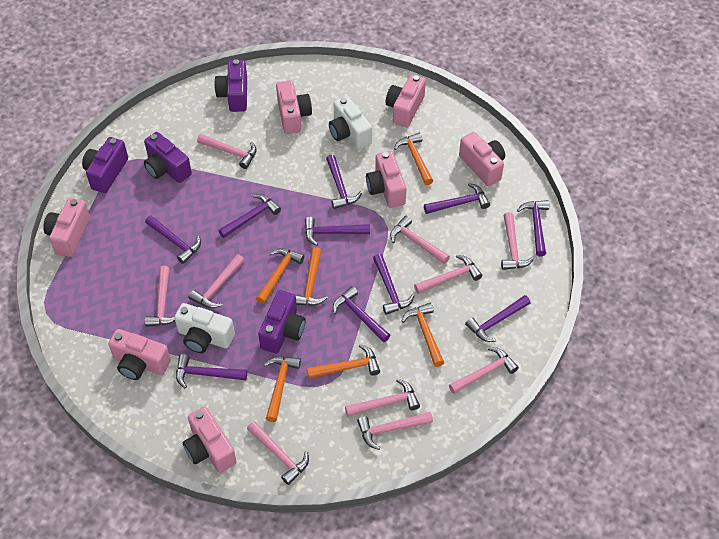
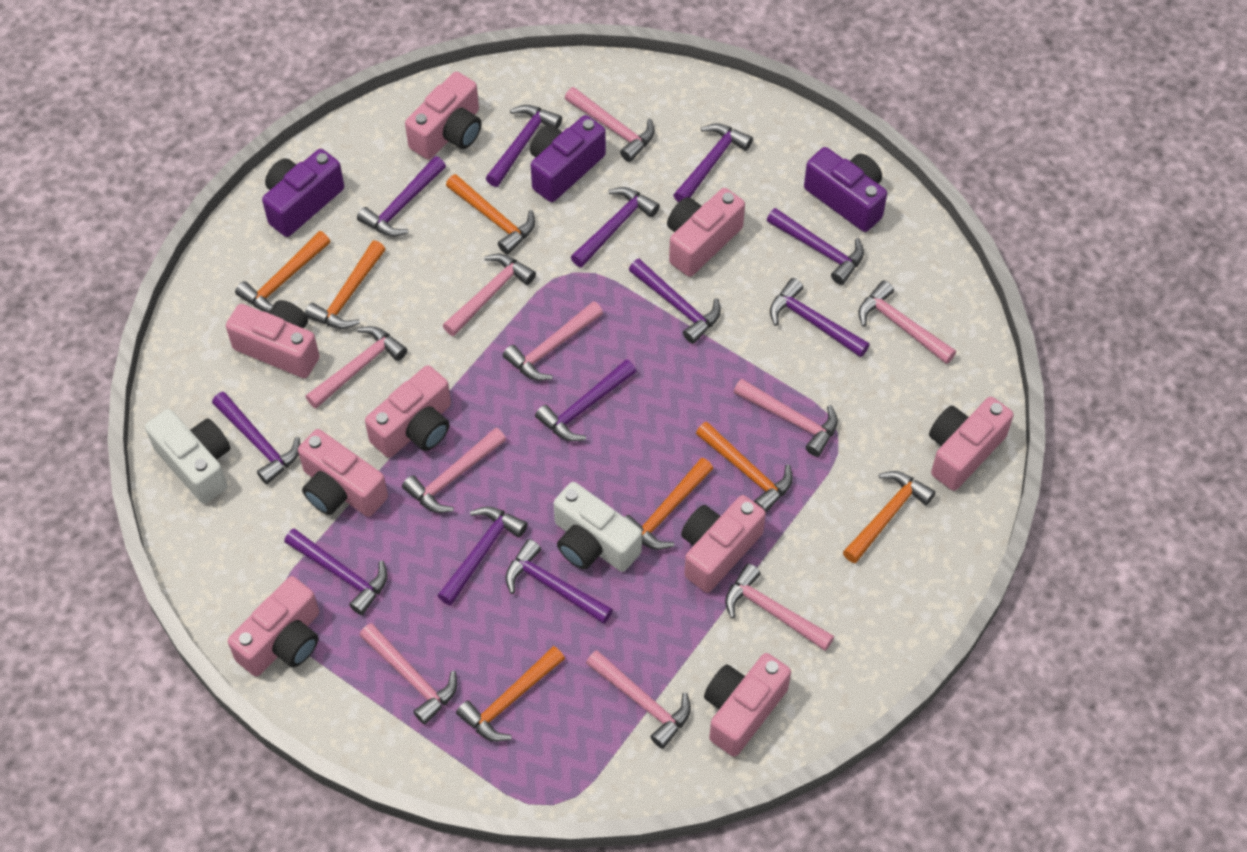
orange hammer: [256,248,304,304] [264,357,301,422] [295,247,328,306] [307,344,380,379] [394,133,433,185] [402,303,444,367] = 6 -> [235,231,330,313] [305,240,386,329] [446,174,535,255] [456,646,565,742] [625,458,713,550] [696,422,793,513] [843,471,935,563] = 7
pink camera: [43,198,90,257] [108,329,171,380] [183,406,237,473] [276,80,312,134] [366,151,406,208] [386,74,426,127] [459,132,505,186] = 7 -> [226,300,319,378] [228,576,319,676] [298,429,388,517] [365,365,451,458] [405,72,482,160] [667,188,745,277] [681,495,766,593] [704,653,791,757] [929,397,1014,491] = 9
purple camera: [82,137,128,193] [144,132,192,183] [214,59,247,112] [258,290,305,353] = 4 -> [262,149,344,237] [530,115,606,202] [804,147,887,232] = 3
purple hammer: [145,215,201,264] [176,354,247,389] [218,194,281,238] [305,217,370,246] [326,155,362,209] [333,286,391,342] [373,254,414,315] [424,183,490,214] [465,295,530,342] [517,200,549,256] = 10 -> [212,392,300,484] [284,528,387,615] [357,156,446,237] [437,506,528,605] [486,105,562,187] [505,539,613,624] [535,359,636,441] [571,187,660,268] [629,259,721,344] [673,123,753,202] [767,208,864,285] [770,278,870,357] = 12

